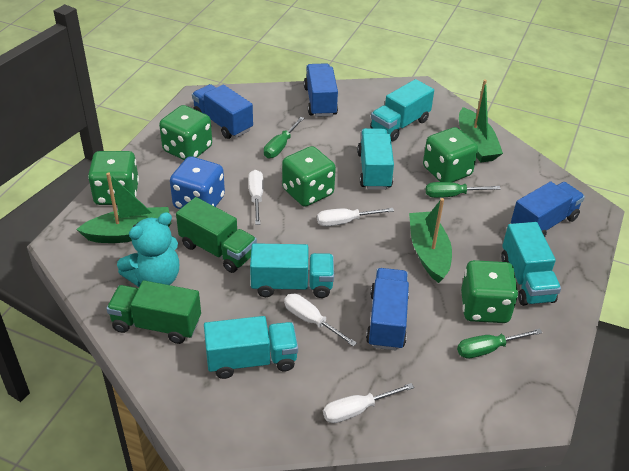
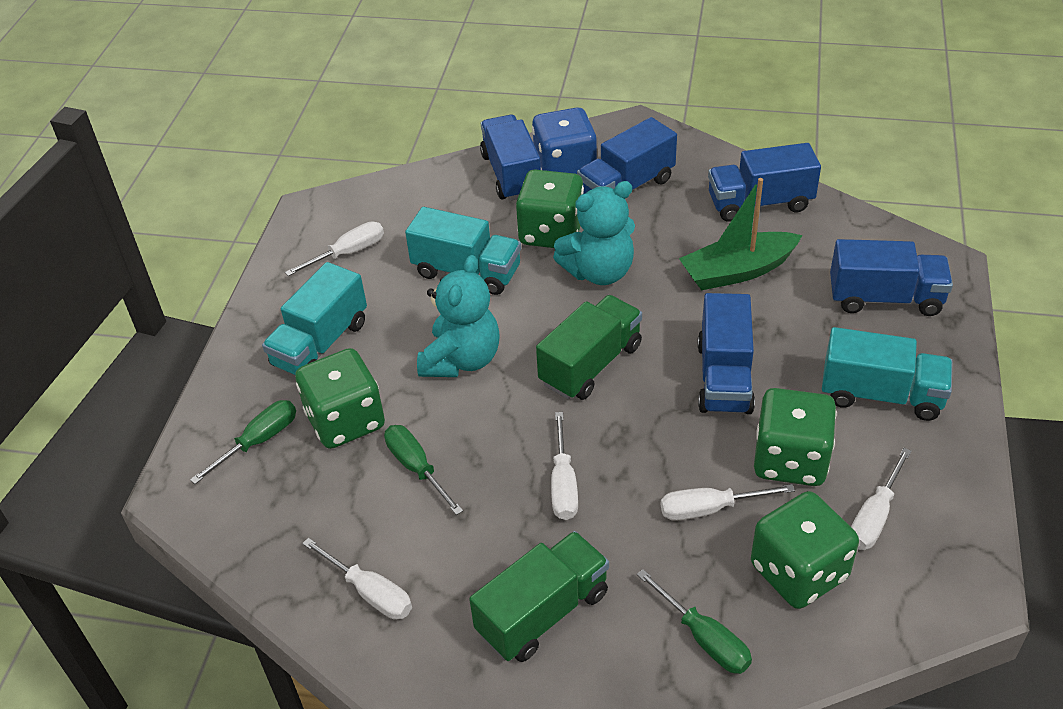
blue truck: [192,84,253,139] [304,63,338,117] [366,268,409,350] [511,182,585,237] = 4 -> [480,115,541,201] [577,117,677,194] [697,293,755,414] [708,143,821,222] [830,239,953,316] = 5
green boat: [76,173,172,243] [409,198,452,283] [459,79,503,163] = 3 -> [679,178,803,290] = 1
green dice: [88,151,139,205] [159,105,212,160] [282,146,336,207] [423,127,478,182] [461,260,518,323] = 5 -> [295,348,385,449] [516,170,584,248] [751,491,859,609] [754,388,837,486] = 4
turquoise teddy bear: [117,212,179,287] = 1 -> [417,255,500,377] [553,181,635,285] = 2
turquoise truck: [204,316,298,379] [250,243,334,298] [357,128,394,190] [370,79,434,141] [501,222,561,306] = 5 -> [262,262,367,375] [405,207,521,295] [822,327,952,421] = 3
white screwdriver: [248,170,263,225] [284,294,357,347] [317,208,394,226] [323,383,414,423] = 4 -> [285,221,384,276] [302,538,412,620] [551,412,578,520] [661,484,795,521] [851,448,912,550] = 5

